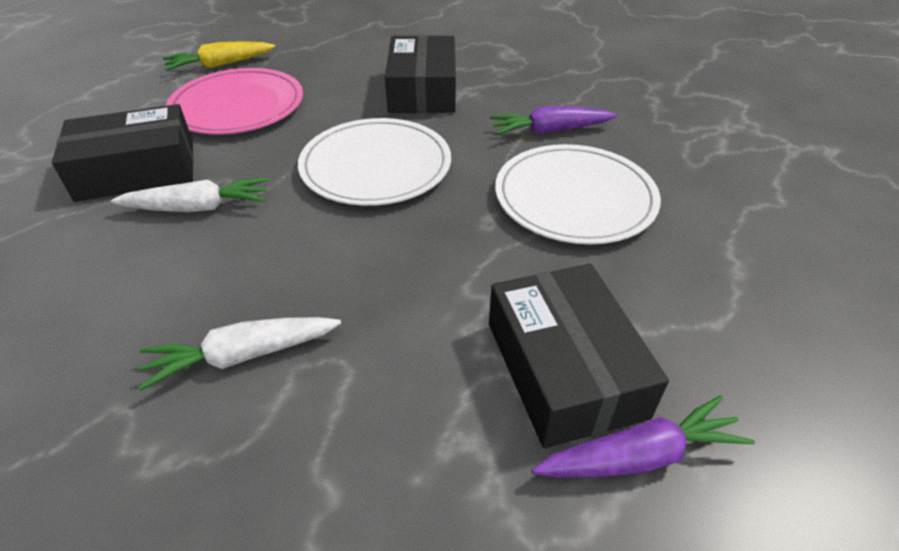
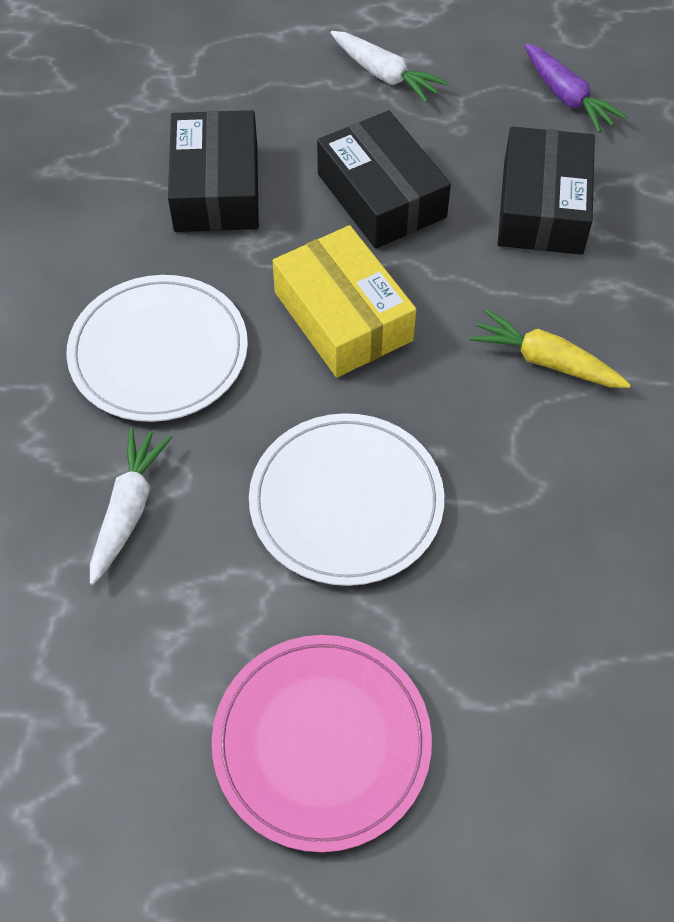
purple carrot: [490,106,617,135] [532,395,755,477] = 2 -> [524,43,627,133] = 1
yellow box: none = 0 -> [273,225,416,378] = 1

